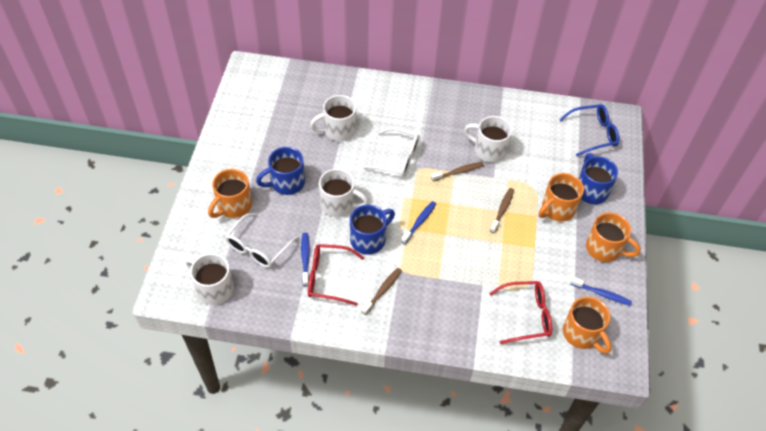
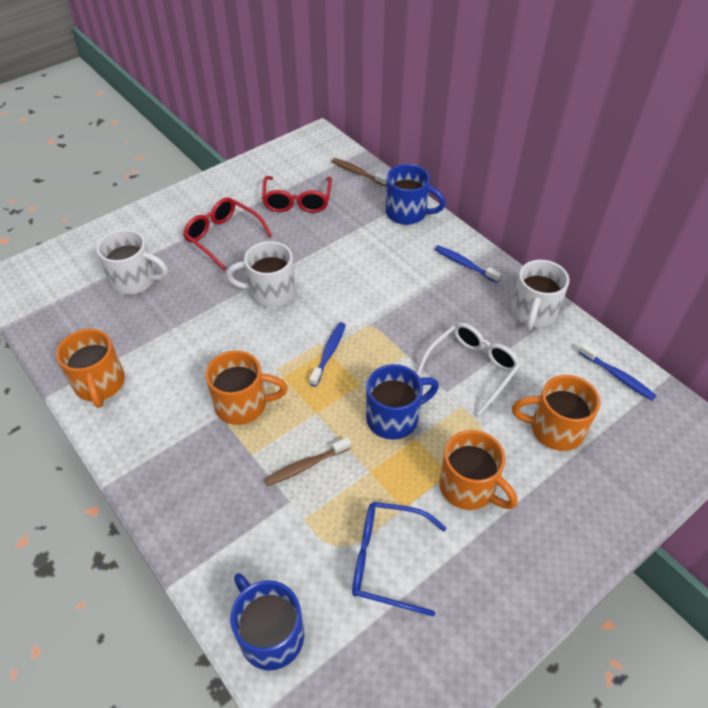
brown toothbrush: [362,268,402,315] [431,162,484,181] [490,188,514,233] = 3 -> [264,437,351,486] [332,158,387,186] = 2
white glasses: [225,213,299,268] [362,127,420,177] = 2 -> [416,322,521,416] = 1
white mug: [185,253,234,305] [310,95,356,141] [319,169,369,217] [464,116,513,163] = 4 -> [96,229,168,295] [226,241,295,307] [511,260,569,330] = 3

